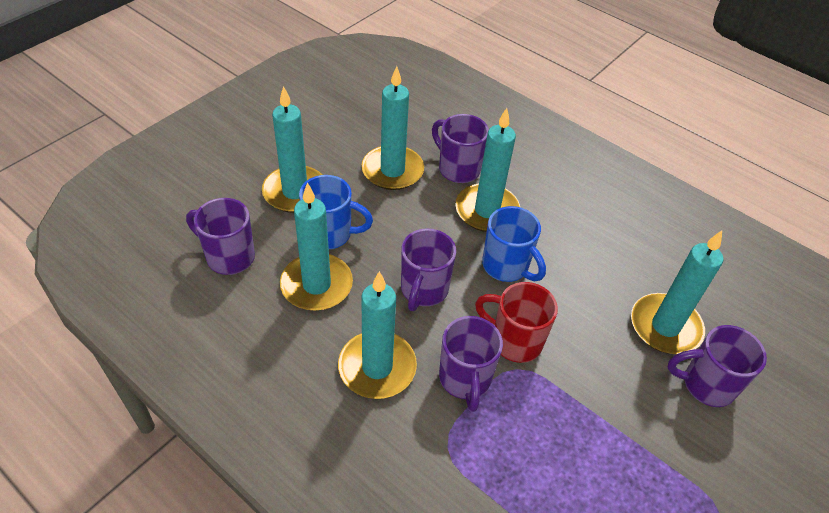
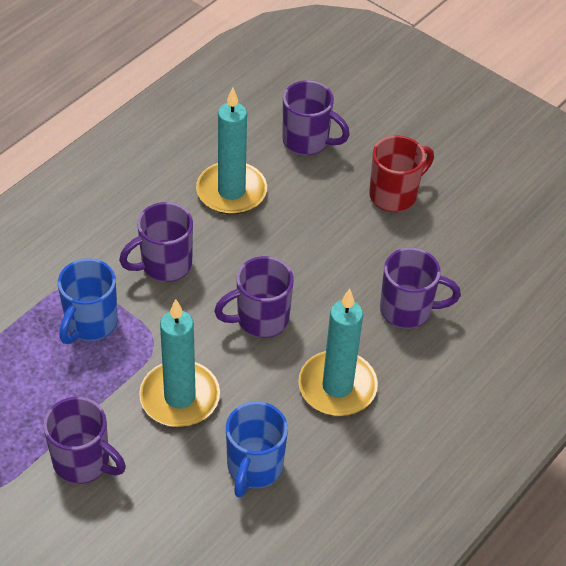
turquoise candle: [262,86,322,213] [280,182,353,311] [338,271,417,399] [361,66,424,190] [455,108,520,232] [631,231,723,354] = 6 -> [139,299,220,427] [196,87,267,215] [298,289,378,416] = 3

